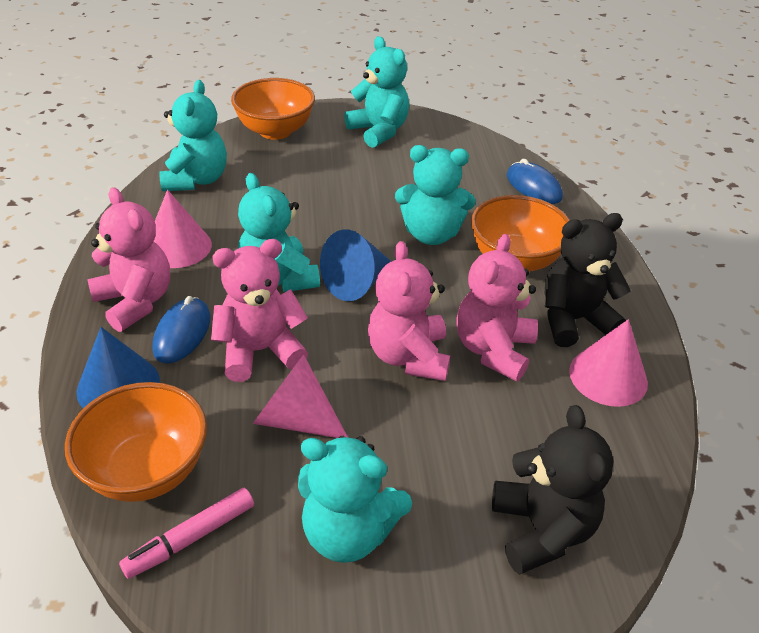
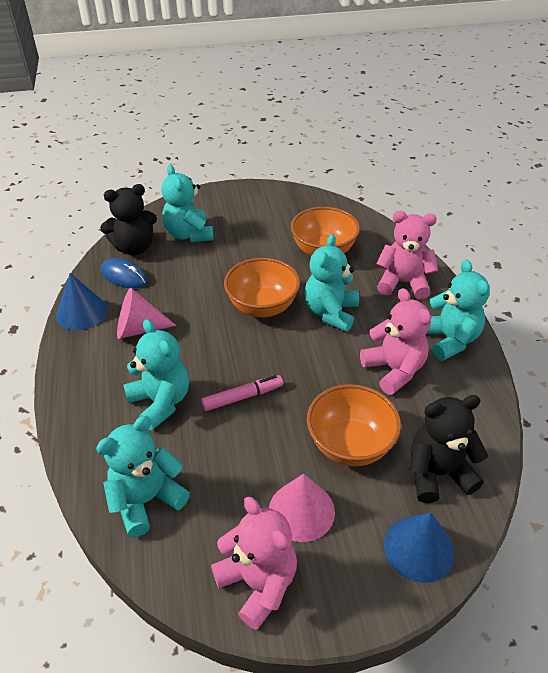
blue mouse: [152,296,210,363] [507,159,563,204] = 2 -> [101,258,148,288] = 1
pink cone: [154,190,212,268] [253,354,348,438] [569,319,648,407] = 3 -> [117,288,176,339] [269,474,335,542] = 2
pink teddy bear: [87,187,170,332] [211,239,308,382] [368,241,450,381] [456,234,538,382] = 4 -> [211,497,297,630] [360,288,431,395] [376,211,438,299] = 3

